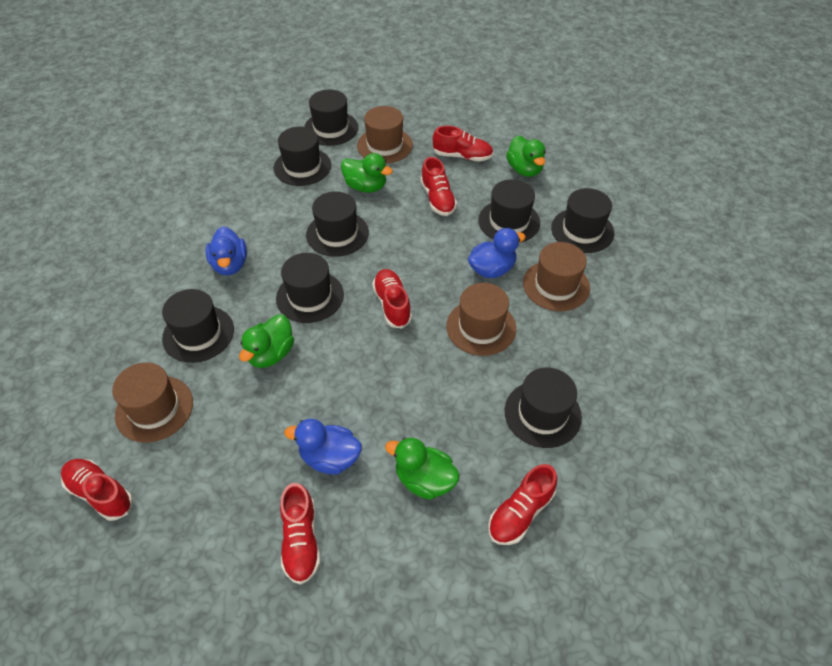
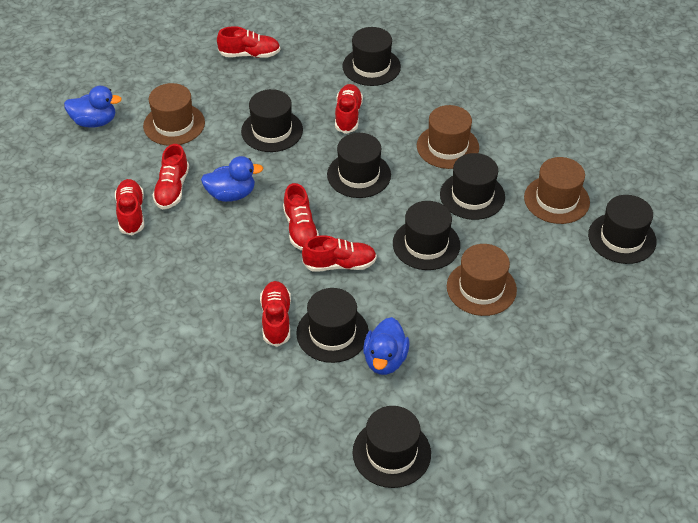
green duck: [239,314,294,368] [341,153,393,193] [385,437,460,500] [506,135,546,177] = 4 -> none = 0
red shoe: [61,459,133,521] [280,483,320,585] [372,269,412,329] [421,157,457,216] [433,126,493,162] [488,464,557,545] = 6 -> [115,179,144,235] [153,144,189,209] [217,26,280,58] [260,281,291,347] [283,183,319,251] [302,235,377,272] [335,84,363,134] = 7

